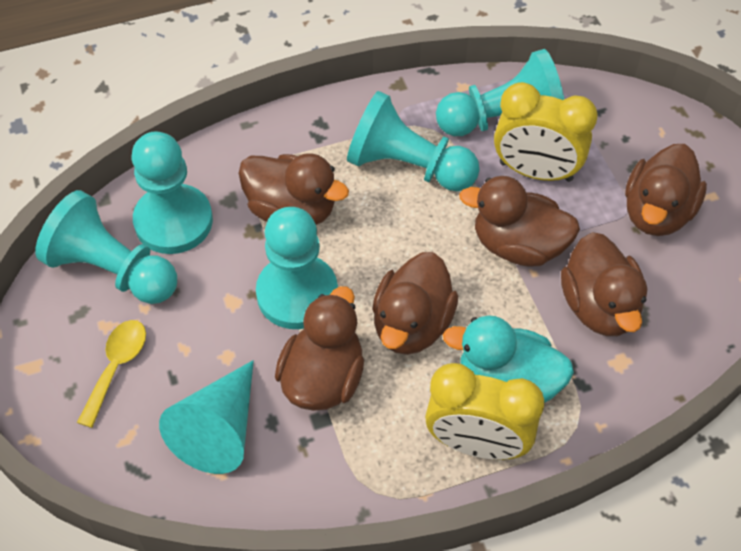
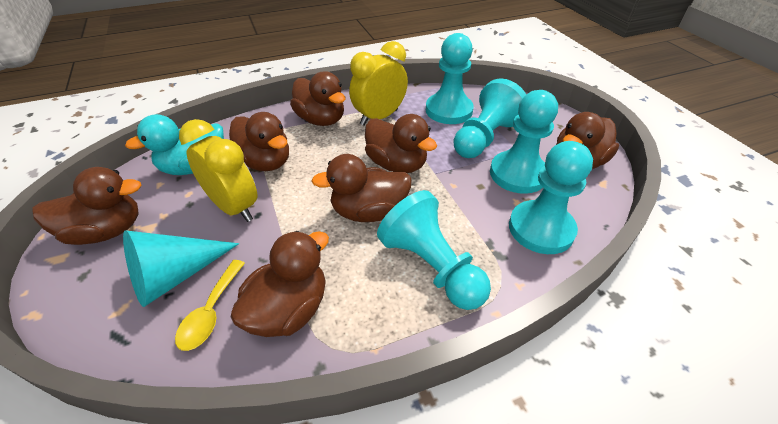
brown duck: [238,153,349,225] [275,286,364,411] [372,252,458,355] [459,176,580,266] [561,232,647,336] [625,144,707,236] = 6 -> [32,167,141,245] [229,112,289,171] [231,231,329,337] [290,71,346,126] [311,154,412,222] [365,114,437,173] [556,112,619,169] = 7

